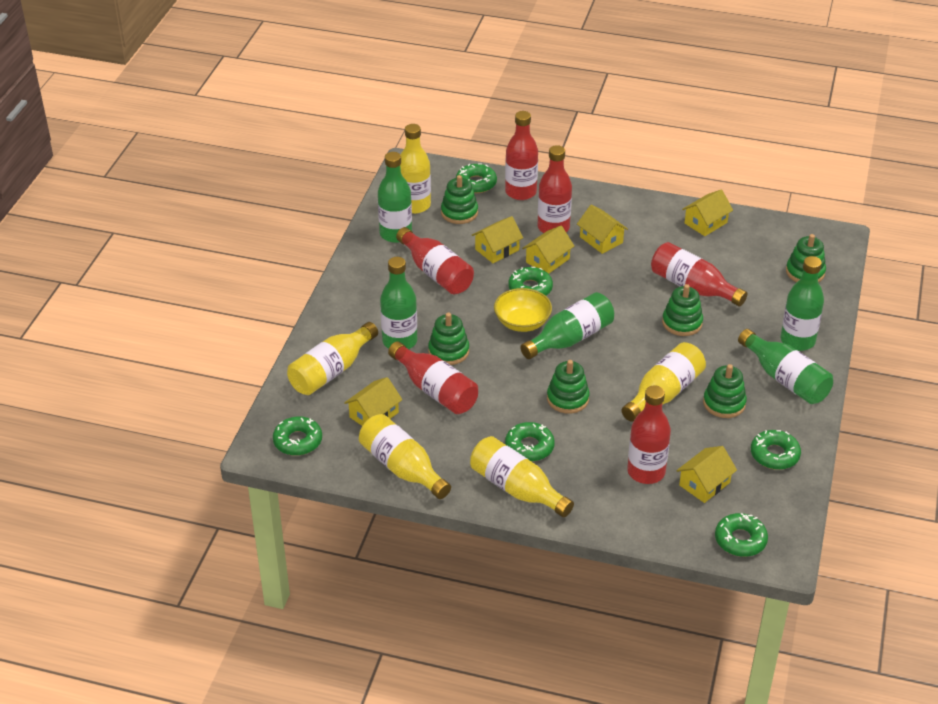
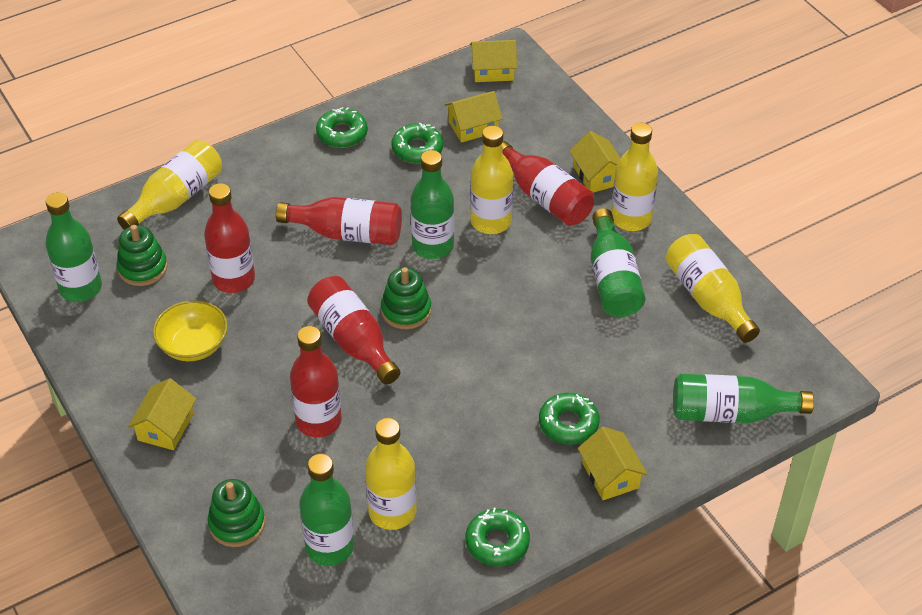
green donut: [273,417,322,456] [456,163,497,193] [505,422,555,461] [508,267,553,296] [715,513,768,557] [751,430,801,470] = 6 -> [316,107,368,148] [391,123,443,163] [466,508,530,566] [539,393,600,445] = 4
green stacking toy: [428,313,469,365] [441,175,478,224] [547,360,590,414] [662,284,703,336] [703,364,747,418] [786,234,826,283] = 6 -> [117,225,167,286] [207,479,265,547] [381,267,431,329] = 3
red bottle: [388,341,478,414] [396,227,474,294] [505,111,538,200] [538,145,572,233] [627,385,671,484] [651,242,747,306] = 6 -> [204,183,255,293] [276,197,402,245] [290,326,342,437] [307,276,400,385] [502,141,594,226] = 5
yellow house: [344,377,403,426] [472,216,523,263] [522,226,574,274] [577,205,628,254] [676,446,737,503] [682,189,733,236] = 6 -> [128,378,196,450] [445,91,503,143] [470,40,517,82] [570,131,621,193] [578,427,648,500] = 5

